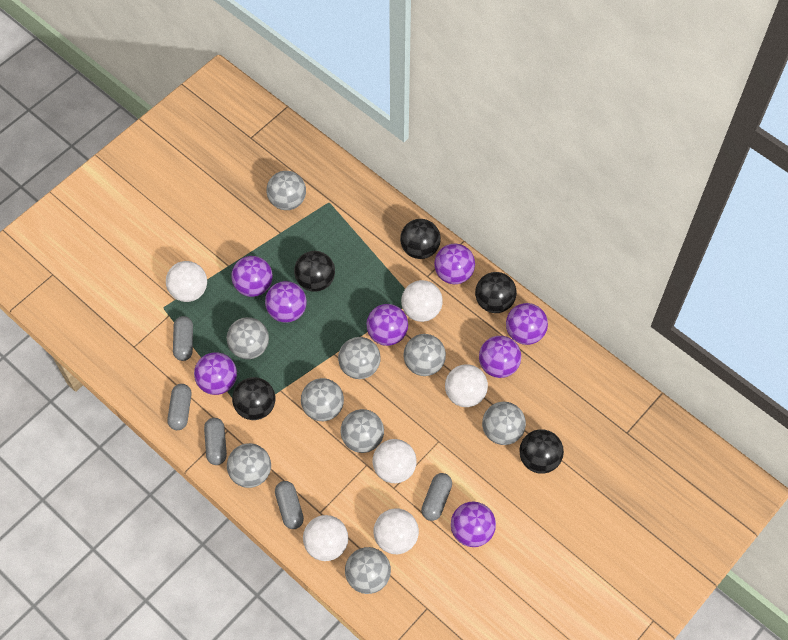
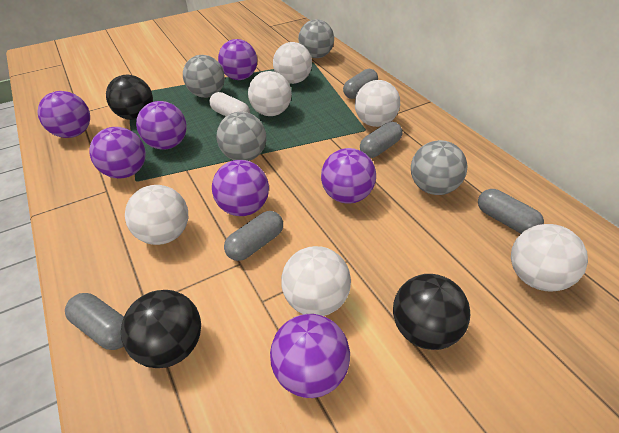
black ball: [232,377,275,420] [294,251,335,292] [400,219,441,259] [475,272,517,313] [519,429,564,474] = 5 -> [106,75,153,120] [121,290,201,368] [393,274,470,350] = 3
grey ball: [227,317,269,359] [227,443,271,488] [267,171,306,210] [301,378,344,421] [338,337,381,379] [340,409,384,453] [345,547,391,594] [404,334,446,376] [482,402,526,445] = 9 -> [183,55,225,98] [216,112,266,161] [298,19,334,58] [411,140,468,195] = 4
purple ball: [194,352,237,395] [231,256,273,297] [265,281,307,323] [366,304,408,346] [434,244,475,284] [451,502,496,547] [479,336,521,378] [506,303,548,345] = 8 -> [37,91,90,138] [89,127,146,178] [136,101,187,150] [212,160,269,216] [218,39,257,80] [270,314,350,398] [321,148,376,204] = 7
white capsule: none = 0 -> [209,92,250,116] = 1

